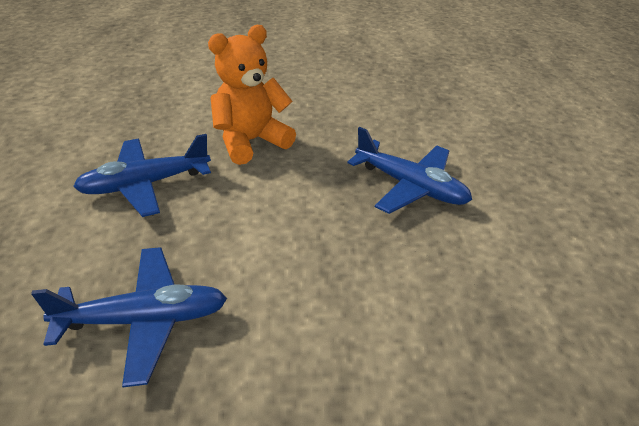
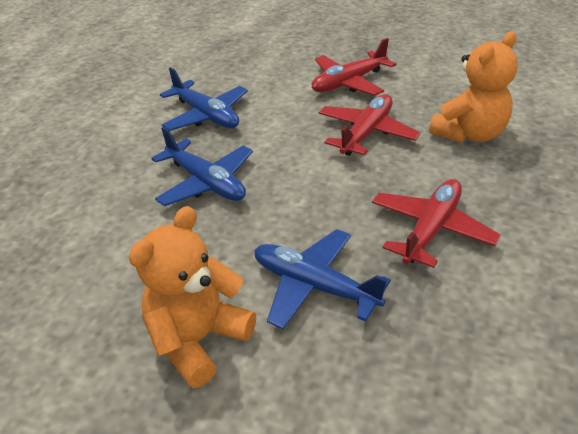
orange teddy bear: [208,25,296,165] = 1 -> [129,206,256,388] [429,31,518,142] = 2
red plane: none = 0 -> [312,38,396,96] [319,94,421,156] [372,179,501,268] = 3

